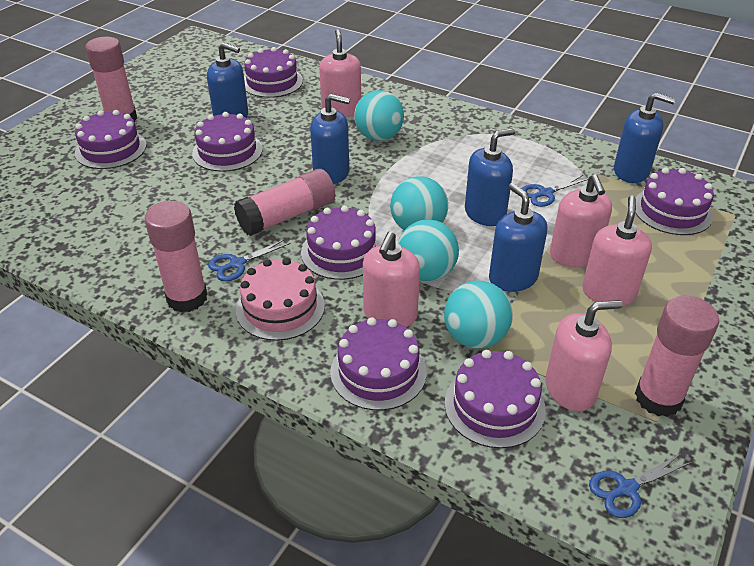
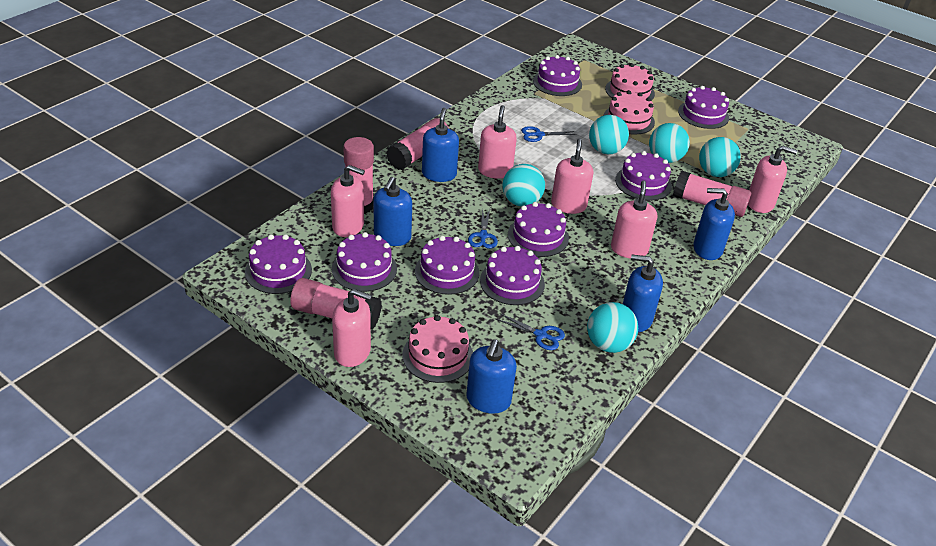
pink cake: [236,258,325,341] = 1 -> [402,315,473,383] [603,90,655,134] [605,63,655,101] = 3
pink soap dispenser: [319,29,361,117] [363,231,420,327] [546,300,623,411] [550,174,612,268] [582,195,652,306] = 5 -> [331,165,365,237] [332,289,372,367] [478,105,517,179] [551,138,593,214] [611,181,657,258] [748,146,797,213] = 6
purple cake: [75,110,146,169] [192,112,263,172] [244,47,303,98] [301,205,381,280] [330,317,427,410] [445,350,546,448] [635,168,714,235] = 7 -> [245,234,312,294] [332,232,397,292] [415,236,479,295] [480,246,545,305] [508,202,569,257] [533,55,582,96] [615,151,672,201] [678,86,729,129] = 8
turquoise ball: [354,90,404,141] [390,176,448,230] [398,220,459,282] [444,281,513,349] = 4 -> [502,164,545,207] [587,302,638,353] [589,115,629,154] [649,123,690,163] [699,137,741,177] = 5

